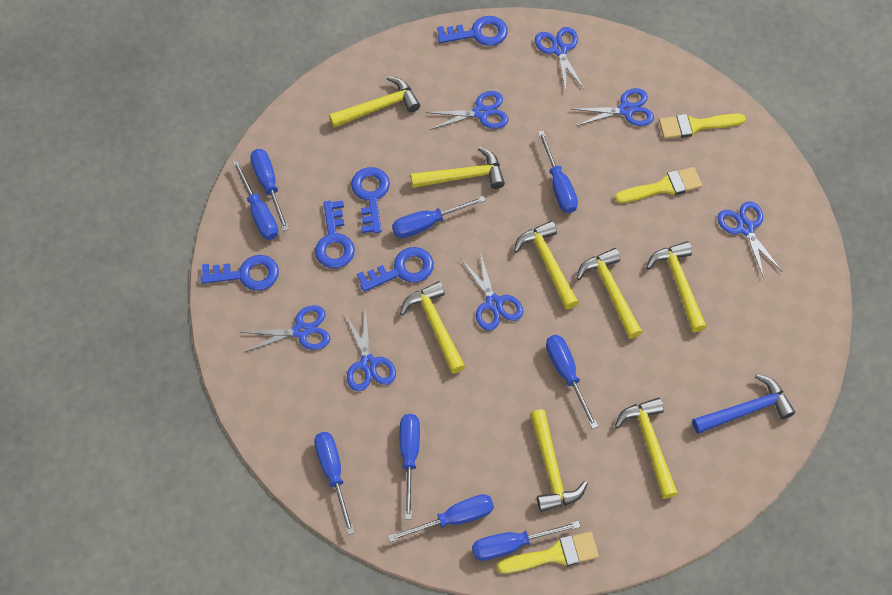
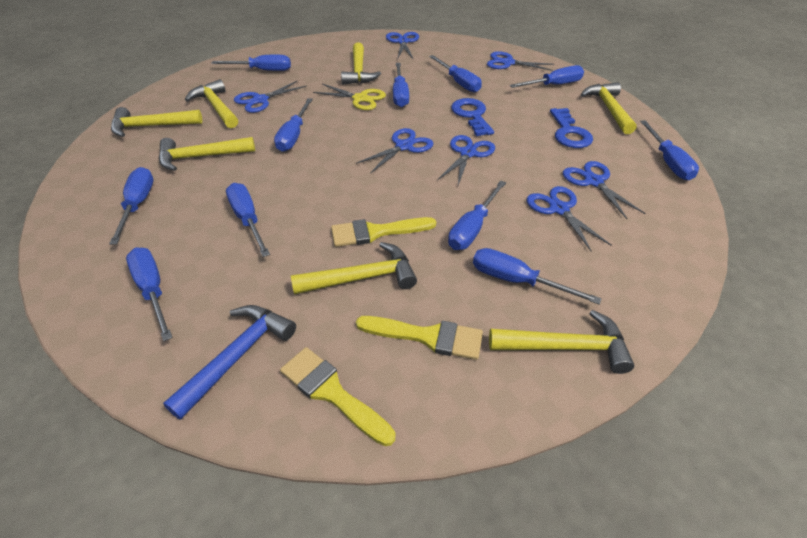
blue key: [200,255,279,291] [315,200,355,268] [351,167,390,233] [357,247,434,292] [437,16,508,46] = 5 -> [451,98,494,136] [550,108,593,148] = 2
blue screwdriver: [232,160,278,240] [250,149,289,231] [314,432,354,535] [388,494,494,542] [392,196,486,238] [400,414,420,519] [472,521,580,561] [538,131,578,213] [546,335,598,429] = 9 -> [109,167,153,245] [126,247,173,341] [211,55,291,71] [226,183,270,257] [274,98,313,152] [393,63,409,107] [429,55,482,93] [448,180,506,250] [473,248,602,305] [510,65,584,88] [640,120,699,180] = 11
yellow hammer: [329,76,420,128] [400,281,465,374] [411,147,505,189] [514,221,579,309] [530,410,588,512] [577,248,642,339] [615,398,678,499] [646,241,707,332] = 8 -> [111,107,202,137] [159,137,255,171] [185,79,238,128] [291,242,417,295] [341,42,381,85] [489,310,634,374] [581,82,637,134] = 7
yellow scissors: none = 0 -> [313,84,386,110] = 1

